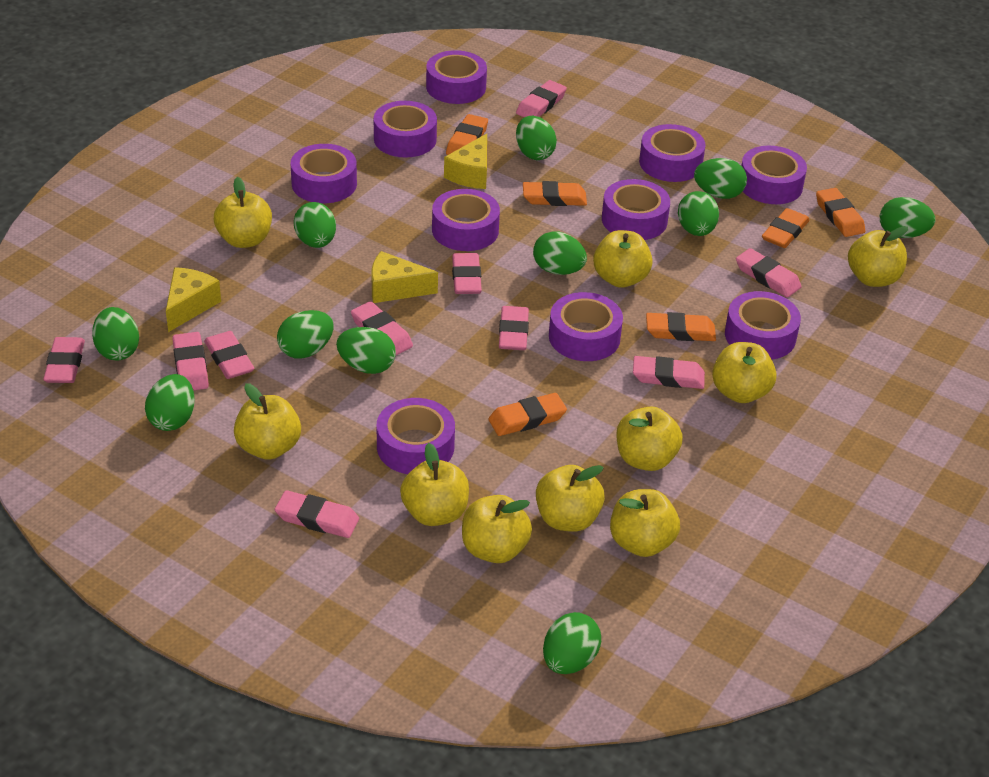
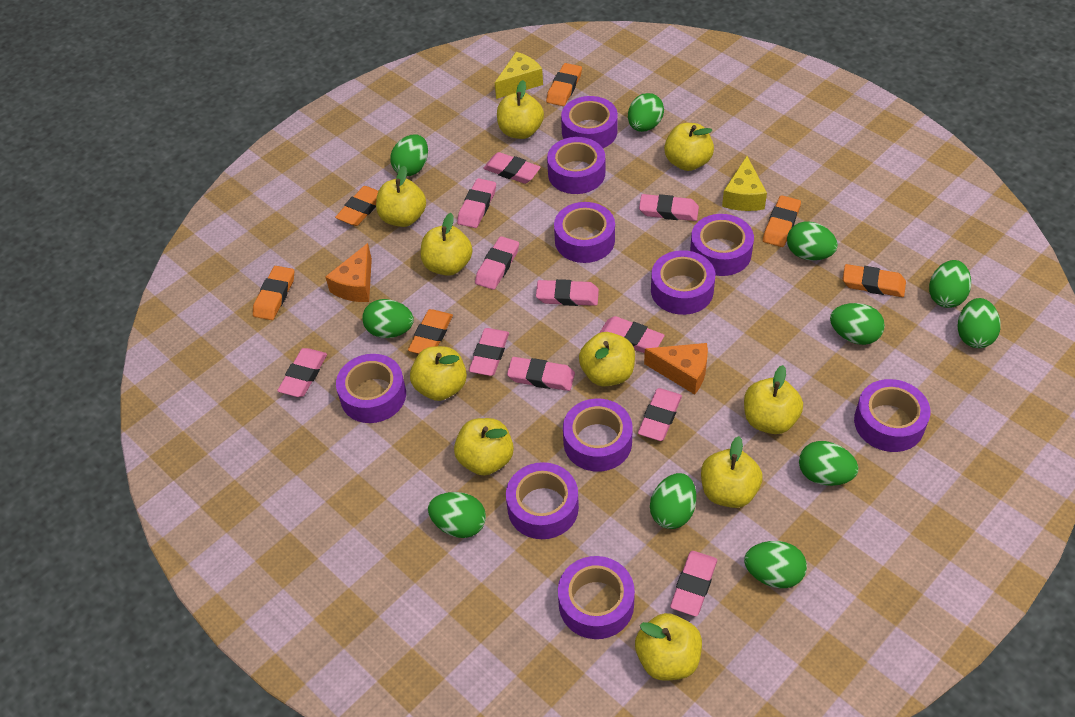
orange cheese: none = 0 -> [325,243,372,302] [644,343,708,395] = 2
pink eraser: [43,337,85,383] [173,332,209,390] [204,331,254,379] [275,490,359,538] [351,301,413,355] [452,253,482,294] [499,306,529,350] [516,80,567,117] [633,356,705,389] [736,248,802,297] = 10 -> [277,348,327,397] [457,178,496,228] [469,328,509,376] [475,236,519,290] [483,152,541,184] [507,357,575,391] [536,279,599,306] [599,316,665,354] [638,388,682,441] [639,194,699,221] [670,551,717,616] = 11
yellow cheese: [166,267,221,332] [372,251,438,303] [444,134,487,189] = 3 -> [495,52,543,99] [722,156,767,211] = 2

